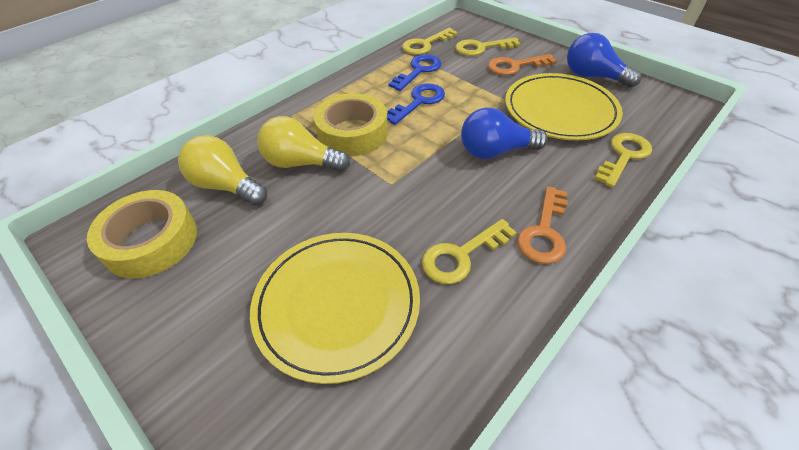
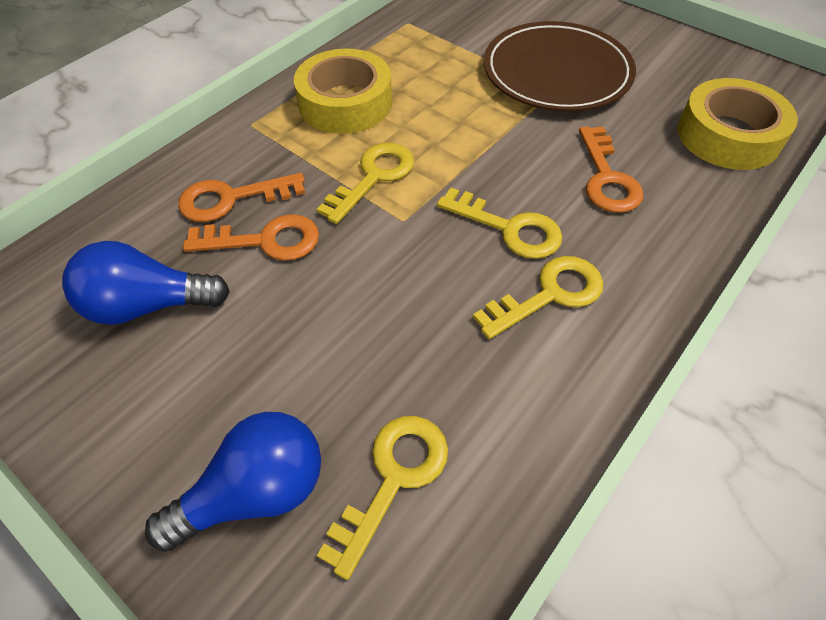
blue key: [387,83,445,125] [389,54,441,91] = 2 -> none = 0
brown plate: none = 0 -> [484,21,636,112] = 1
orange key: [488,54,556,75] [517,186,568,264] = 2 -> [178,173,305,222] [183,214,319,261] [579,126,643,213] = 3
yellow light bulb: [178,135,267,205] [257,116,350,172] = 2 -> none = 0
yellow plate: [250,233,420,384] [505,73,623,140] = 2 -> none = 0

